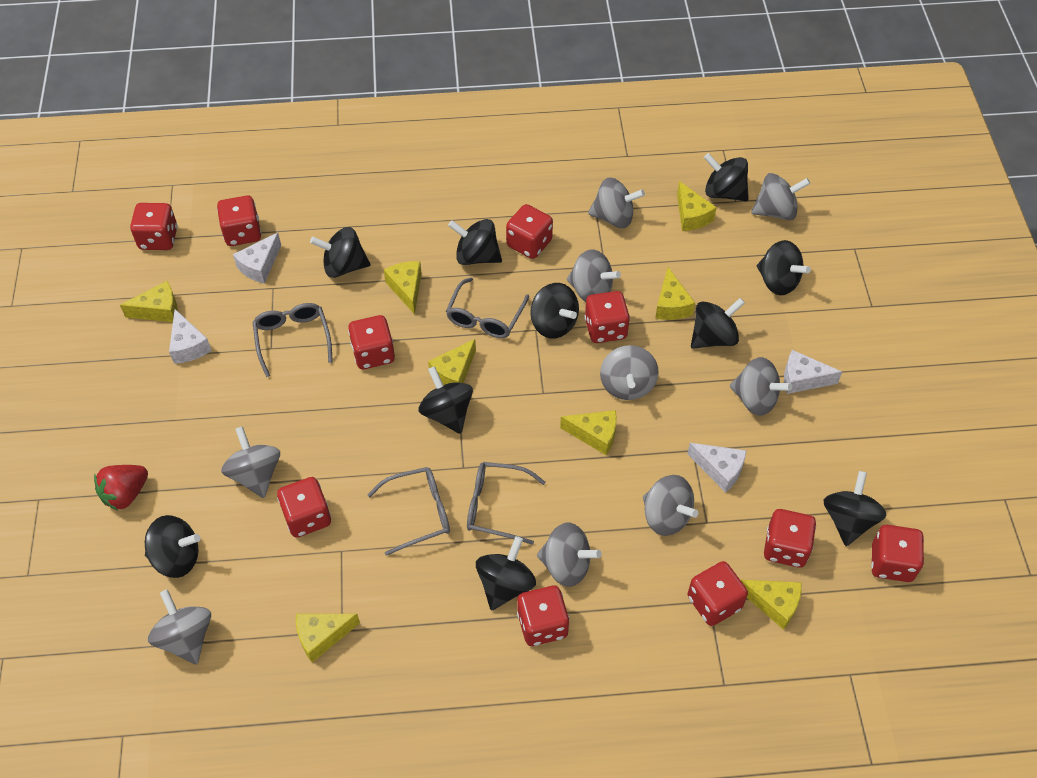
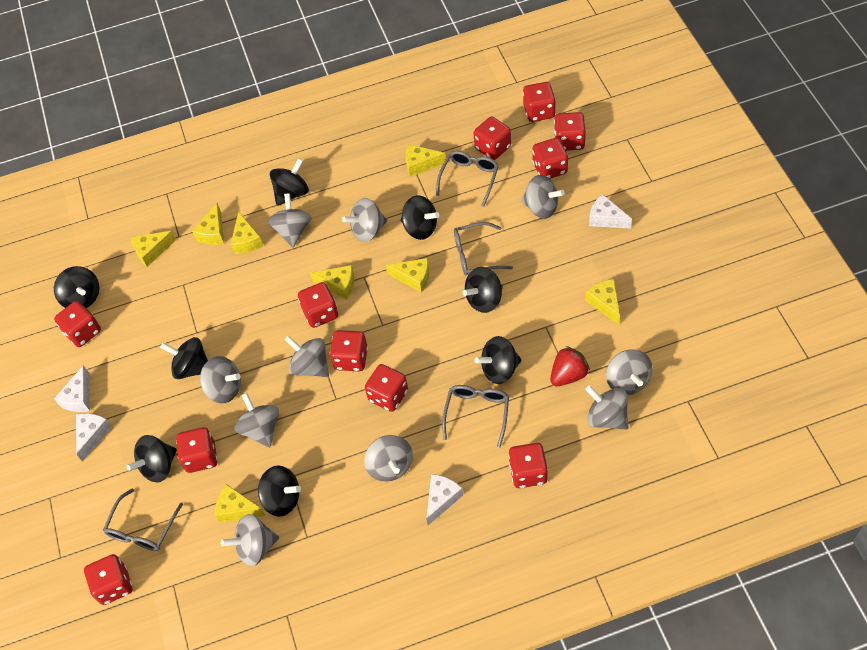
black spinning top: [145,515,200,578] [310,227,371,278] [418,366,473,434] [448,219,502,265] [476,536,536,611] [530,283,579,339] [691,298,745,349] [704,153,749,201] [757,240,811,295] [823,471,887,546] = 10 -> [54,266,99,308] [126,435,177,482] [160,337,208,379] [258,465,301,517] [270,158,309,206] [401,195,439,240] [463,267,503,313] [475,336,522,384] = 8
grey spinning top: [148,589,211,665] [221,426,280,498] [537,523,601,587] [567,249,621,302] [588,177,645,228] [600,345,659,400] [643,475,698,536] [730,357,792,416] [751,173,810,220] = 9 -> [200,356,241,403] [221,514,279,566] [234,393,279,447] [268,193,312,247] [284,335,329,377] [342,198,387,242] [364,435,413,482] [521,175,565,219] [585,385,629,430] [606,350,653,395] = 10
red dice: [130,203,177,250] [217,195,261,246] [277,477,331,537] [348,315,395,369] [506,204,553,259] [517,585,569,646] [585,291,630,343] [687,561,748,626] [764,509,816,568] [871,525,924,582] = 10 -> [54,301,101,347] [84,554,133,605] [176,427,217,473] [298,282,338,328] [330,330,368,371] [365,364,408,412] [473,117,511,160] [508,443,548,488] [523,82,556,122] [532,138,568,179] [554,112,586,151] = 11

